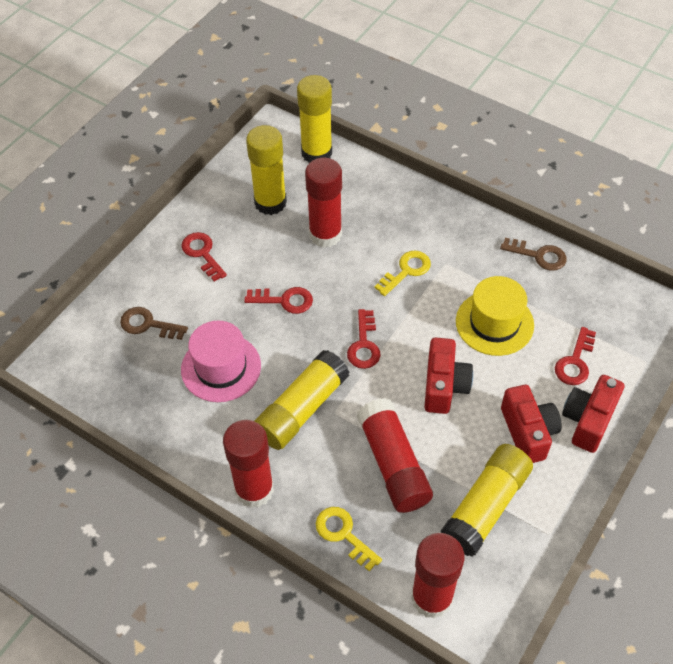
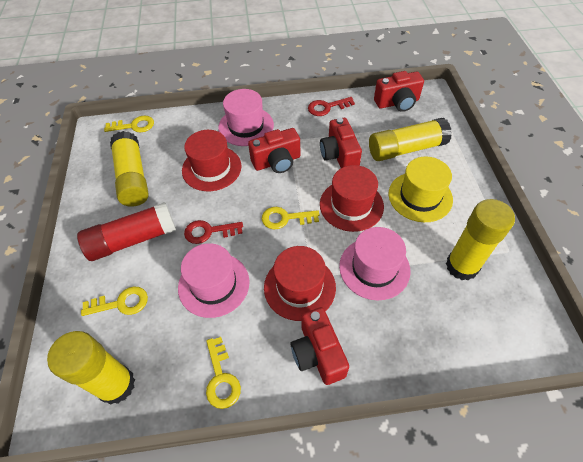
brown key: [120,307,188,340] [500,238,567,271] = 2 -> none = 0
pink hat: [181,320,261,402] = 1 -> [178,243,250,318] [218,89,274,146] [339,227,410,300] = 3
red camera: [424,337,473,414] [501,385,562,463] [562,375,624,453] = 3 -> [248,128,300,173] [291,307,349,385] [320,118,362,168] [374,71,424,112] = 4
red glue stick: [223,420,274,508] [305,158,342,248] [357,398,433,513] [411,533,464,619] = 4 -> [77,202,176,261] = 1
red hat: none = 0 -> [182,130,241,191] [264,246,336,321] [320,165,384,232] = 3
red key: [181,232,227,281] [244,287,313,314] [347,309,381,369] [555,327,596,385] = 4 -> [184,220,243,244] [308,97,355,116] = 2
yellow key: [315,507,382,571] [375,250,431,296] = 2 -> [81,286,148,316] [104,116,154,132] [206,337,241,409] [262,207,319,229] = 4

